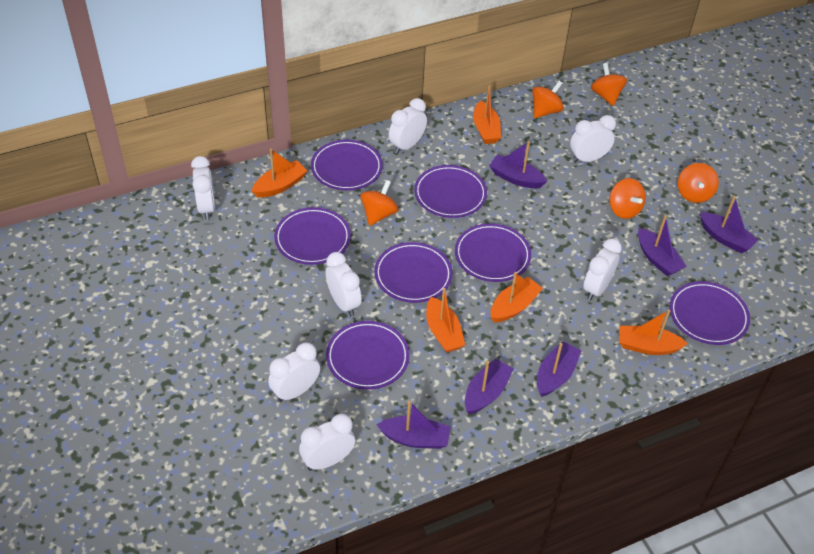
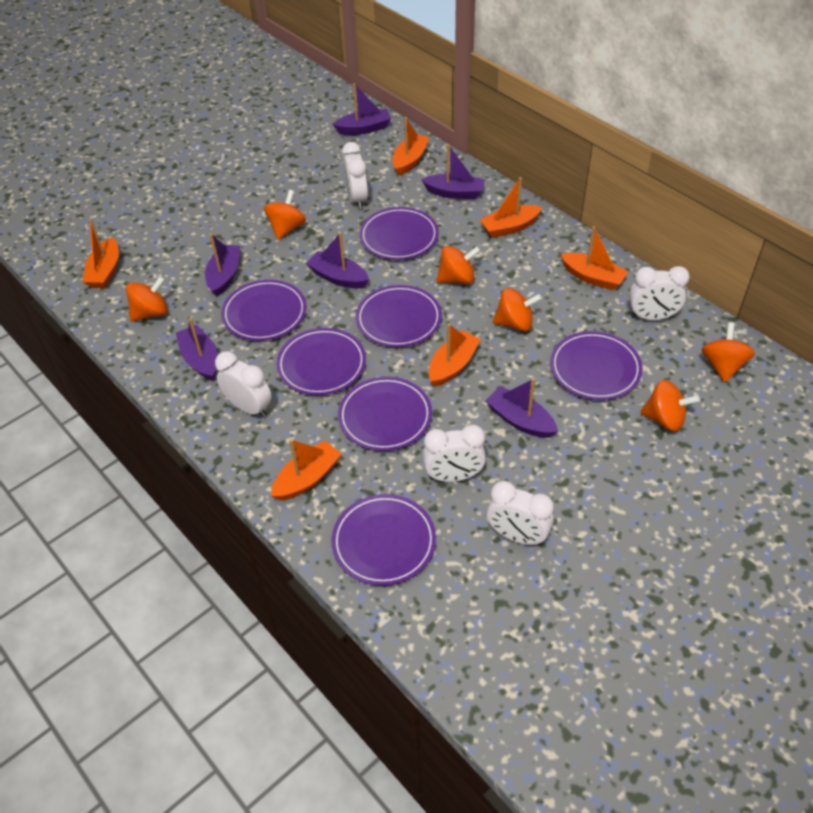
orange boat: [252,149,307,198] [426,288,465,353] [473,85,501,144] [491,272,543,323] [619,310,688,355] = 5 -> [83,219,119,288] [271,439,342,501] [393,117,430,176] [428,323,481,387] [480,177,542,238] [561,226,628,290] = 6
orange spinning top: [360,180,398,226] [532,81,564,118] [591,63,627,106] [609,178,646,219] [678,163,719,203] = 5 -> [126,276,168,322] [264,190,306,240] [436,246,480,284] [493,288,542,331] [640,380,700,432] [702,322,755,382] = 6
white clock: [191,156,215,220] [268,342,320,402] [299,414,355,471] [326,252,362,316] [389,98,427,154] [570,115,616,163] [583,238,622,300] = 7 -> [215,351,272,418] [342,142,368,209] [423,425,486,482] [487,481,554,545] [629,266,690,320] = 5

